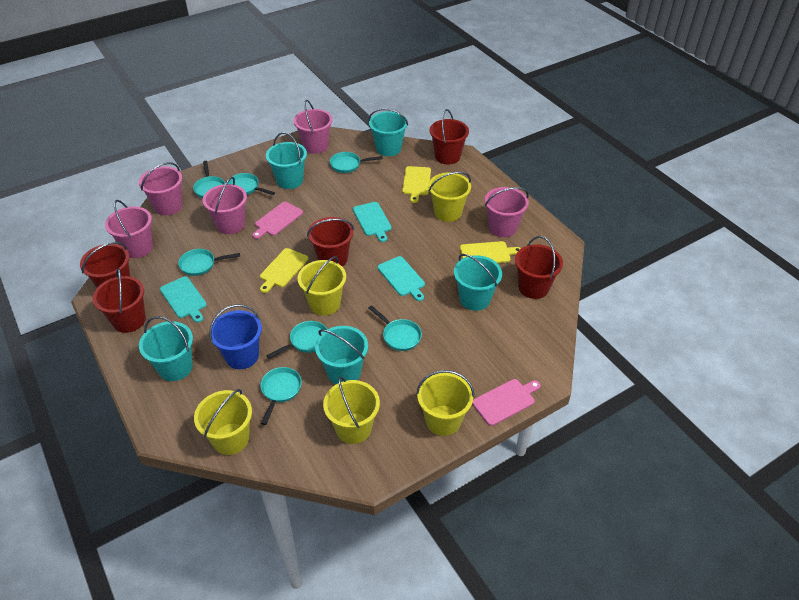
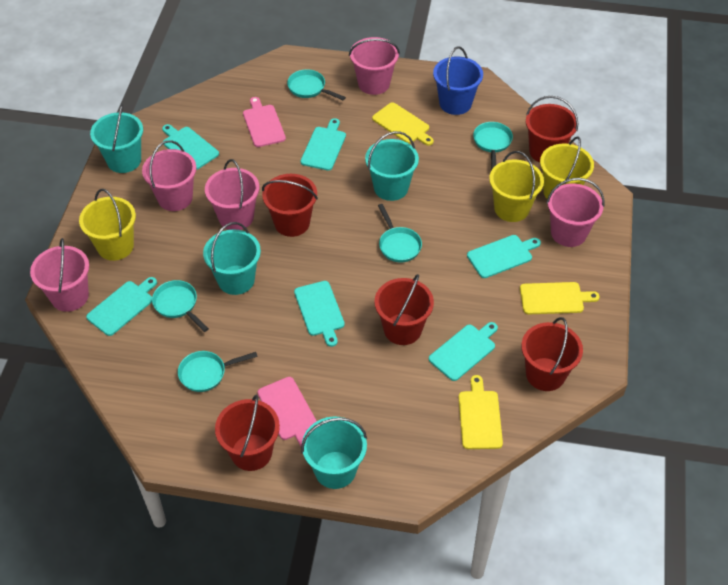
turquoise bucket: [139,316,193,381] [266,132,307,189] [315,326,368,384] [368,108,408,156] [454,254,502,311] = 5 -> [90,104,143,173] [203,222,261,295] [301,417,367,489] [365,131,419,201] = 4
turquoise cutting board: [160,276,207,323] [353,202,392,242] [377,256,425,301] = 3 -> [86,277,157,336] [162,124,219,170] [294,281,345,347] [300,118,346,171] [429,322,498,381] [467,235,541,278] = 6
turquoise pan: [178,249,240,276] [193,161,225,198] [228,173,275,195] [260,367,302,425] [266,321,328,359] [330,152,383,173] [369,305,422,351] = 7 -> [152,280,209,332] [178,351,258,392] [287,69,346,100] [378,204,422,263] [473,122,513,170] = 5
yellow bucket: [194,389,252,455] [298,256,346,315] [323,376,380,444] [416,370,474,436] [428,172,471,222] = 5 -> [79,189,136,261] [489,151,544,222] [540,136,594,199] = 3

